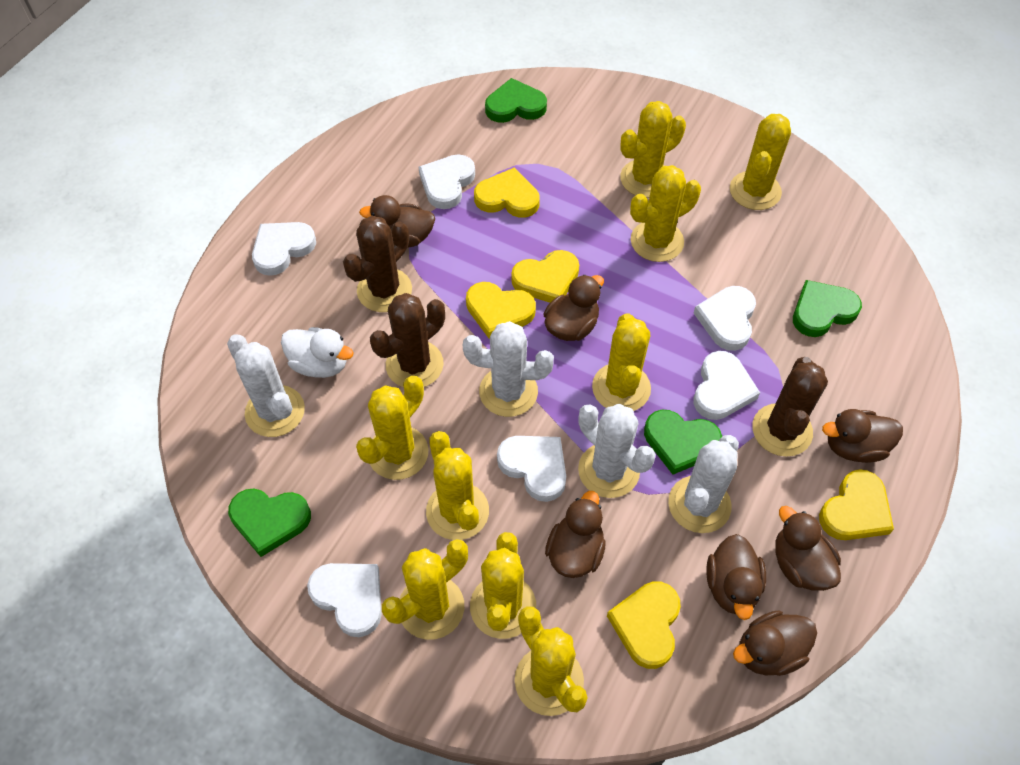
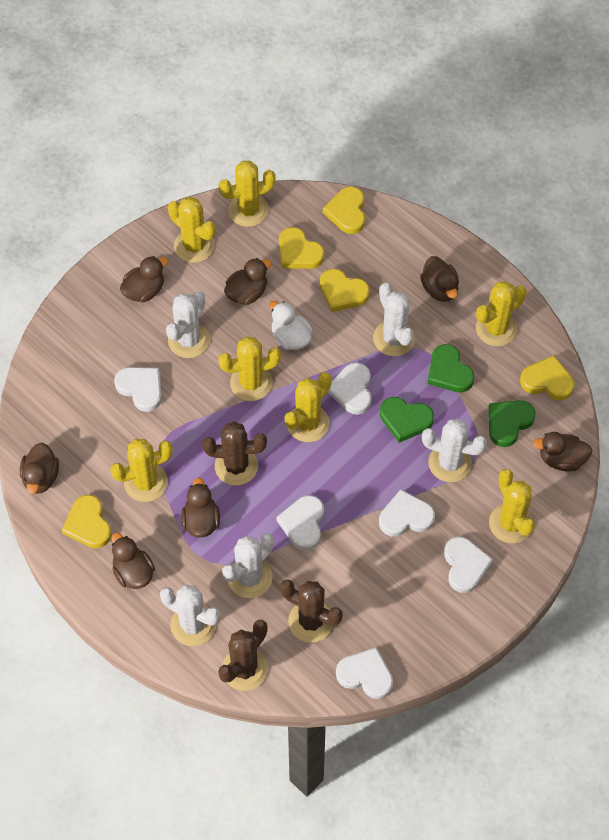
green heart: [228,489,311,557] [485,78,547,123] [644,410,722,475] [793,280,862,337] = 4 -> [380,397,434,443] [427,344,474,392] [489,400,536,447] = 3
white cactus: [227,334,305,437] [463,321,554,417] [578,404,656,498] [668,435,739,533] = 4 -> [160,585,220,646] [166,291,210,358] [222,533,274,598] [373,283,415,356] [422,419,487,482] = 5
yellow cactus: [356,376,428,480] [382,539,468,640] [426,431,489,540] [470,532,536,639] [515,606,588,716] [592,313,651,411] [620,101,686,198] [630,165,701,262] [730,114,791,210] = 9 -> [110,439,173,502] [168,197,215,263] [218,161,276,227] [218,337,281,401] [285,372,332,442] [476,281,527,346] [489,469,535,543] = 7

